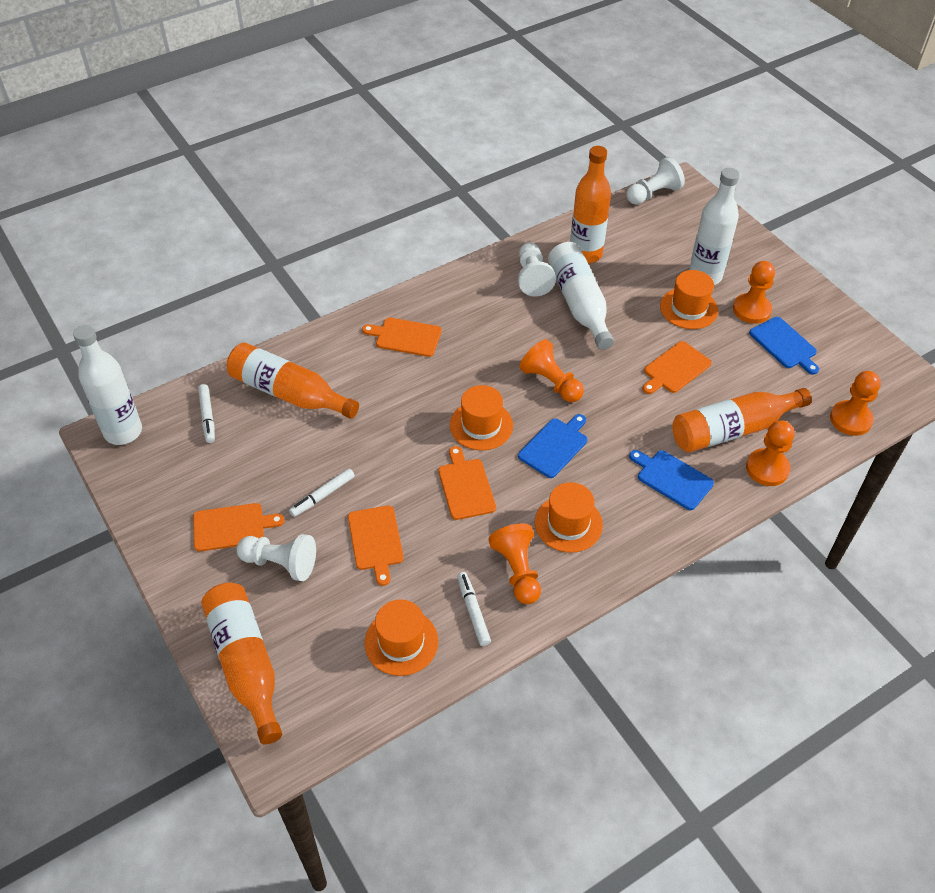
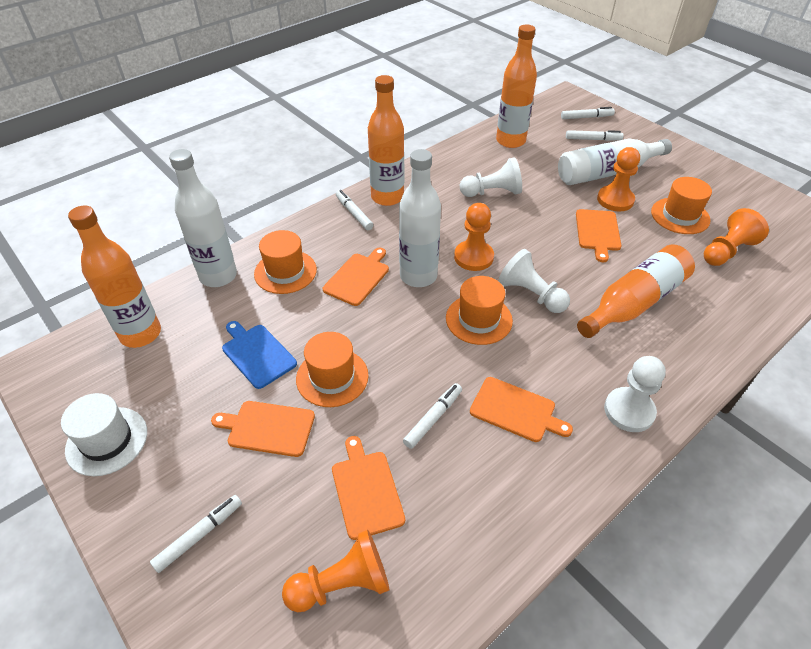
blue cutting board: [518,414,587,478] [629,450,714,510] [749,317,819,374] = 3 -> [222,321,297,389] = 1
orange pawn: [488,523,541,604] [520,339,584,402] [733,261,775,324] [746,420,795,486] [830,371,881,436] = 5 -> [282,530,389,612] [454,203,494,271] [597,147,640,211] [704,208,769,266] = 4
white hat: none = 0 -> [61,393,147,476] = 1
white marker: [198,384,215,443] [289,468,355,517] [457,572,491,646] = 3 -> [150,495,242,573] [336,190,373,230] [403,383,462,449] [561,107,615,119] [566,130,624,141] = 5

